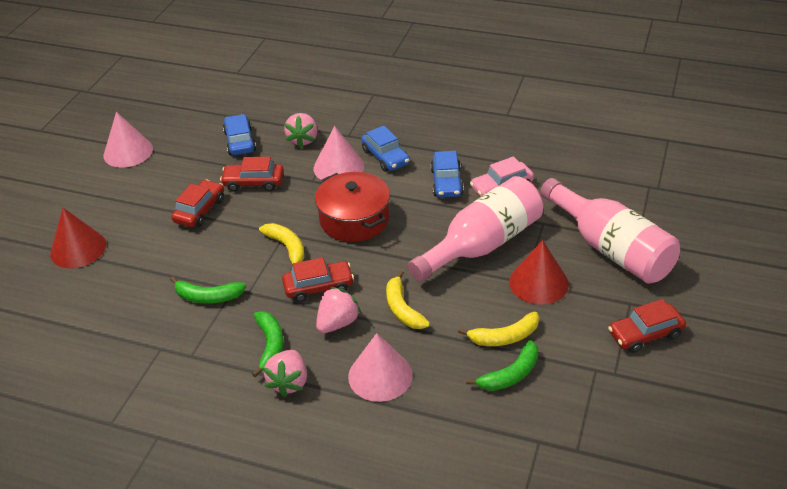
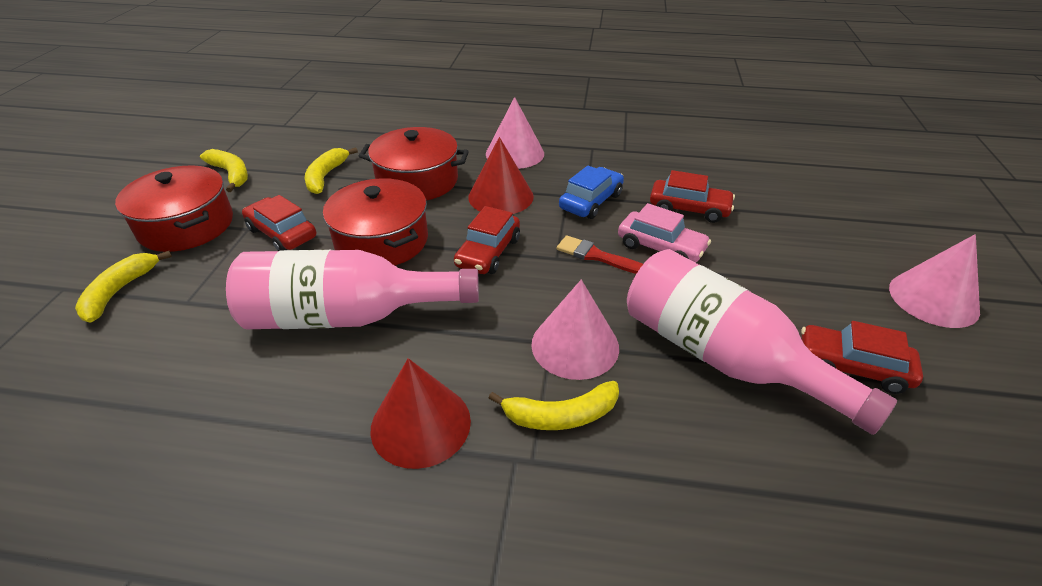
blue car: [223,114,256,155] [361,126,410,172] [430,151,464,198] = 3 -> [559,166,624,219] = 1
green banana: [170,277,246,304] [252,311,284,378] [466,340,538,391] = 3 -> none = 0
pink strawberry: [263,350,307,397] [284,113,318,148] [316,287,361,333] = 3 -> none = 0
red brush: none = 0 -> [557,235,643,274] = 1
red pot: [315,172,390,242] = 1 -> [115,165,233,252] [323,178,428,266] [359,127,469,201] = 3
yellow banana: [259,223,305,270] [386,270,430,329] [458,312,539,346] = 3 -> [75,251,172,323] [200,149,248,192] [305,147,358,194] [488,381,619,430] = 4

